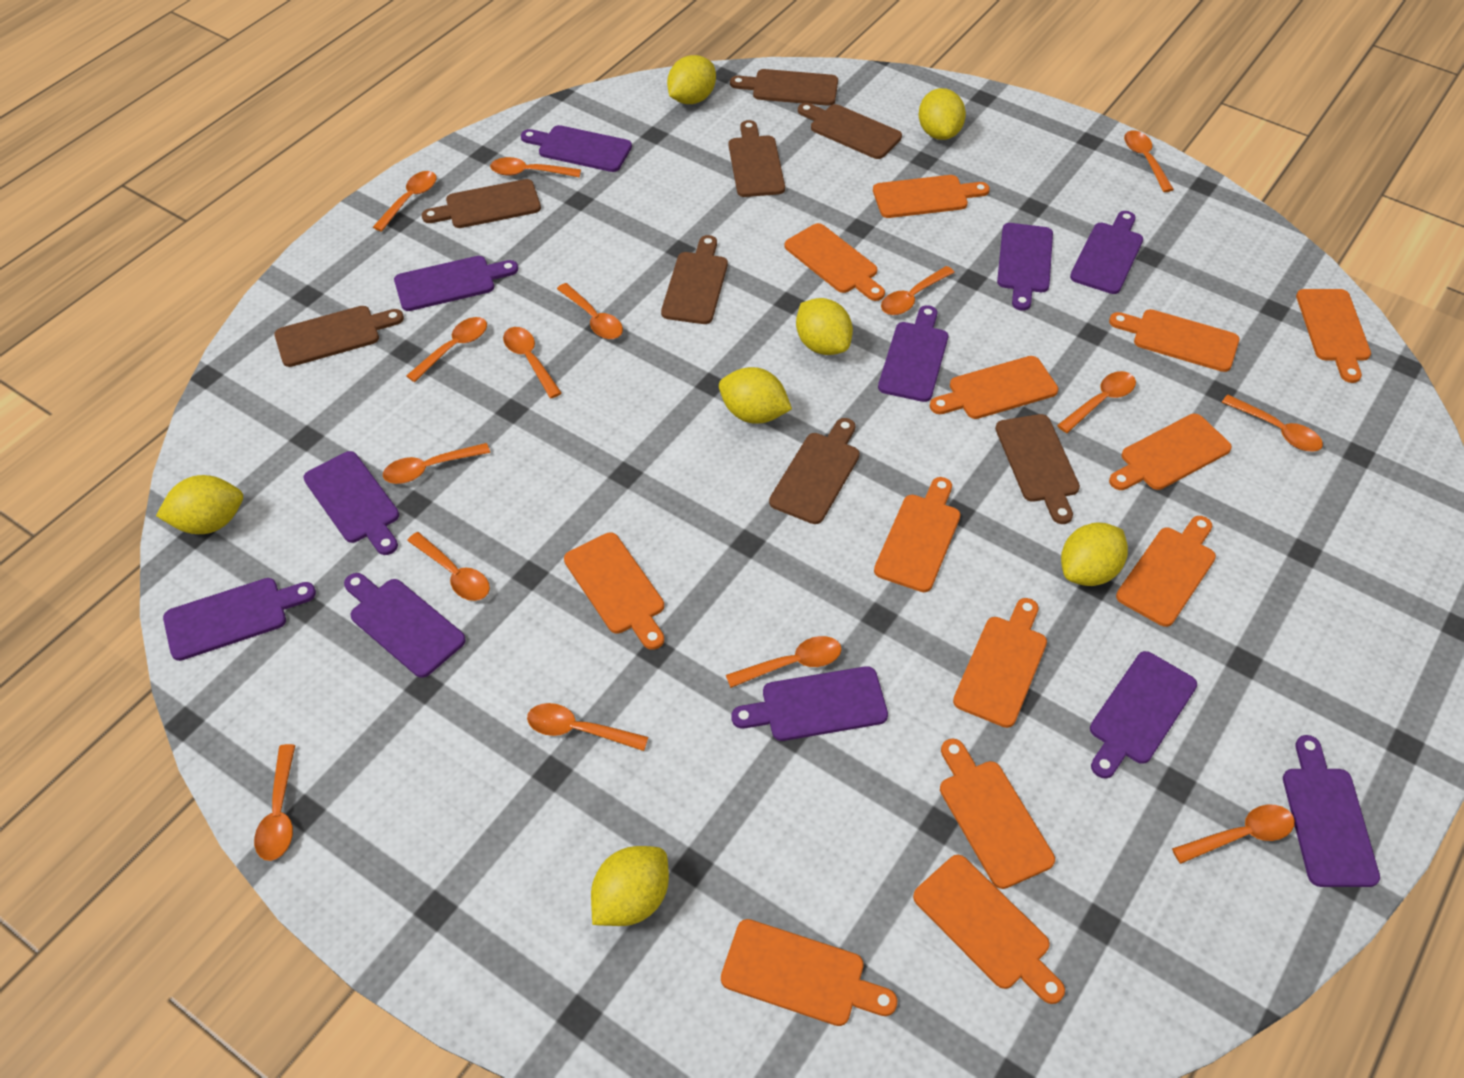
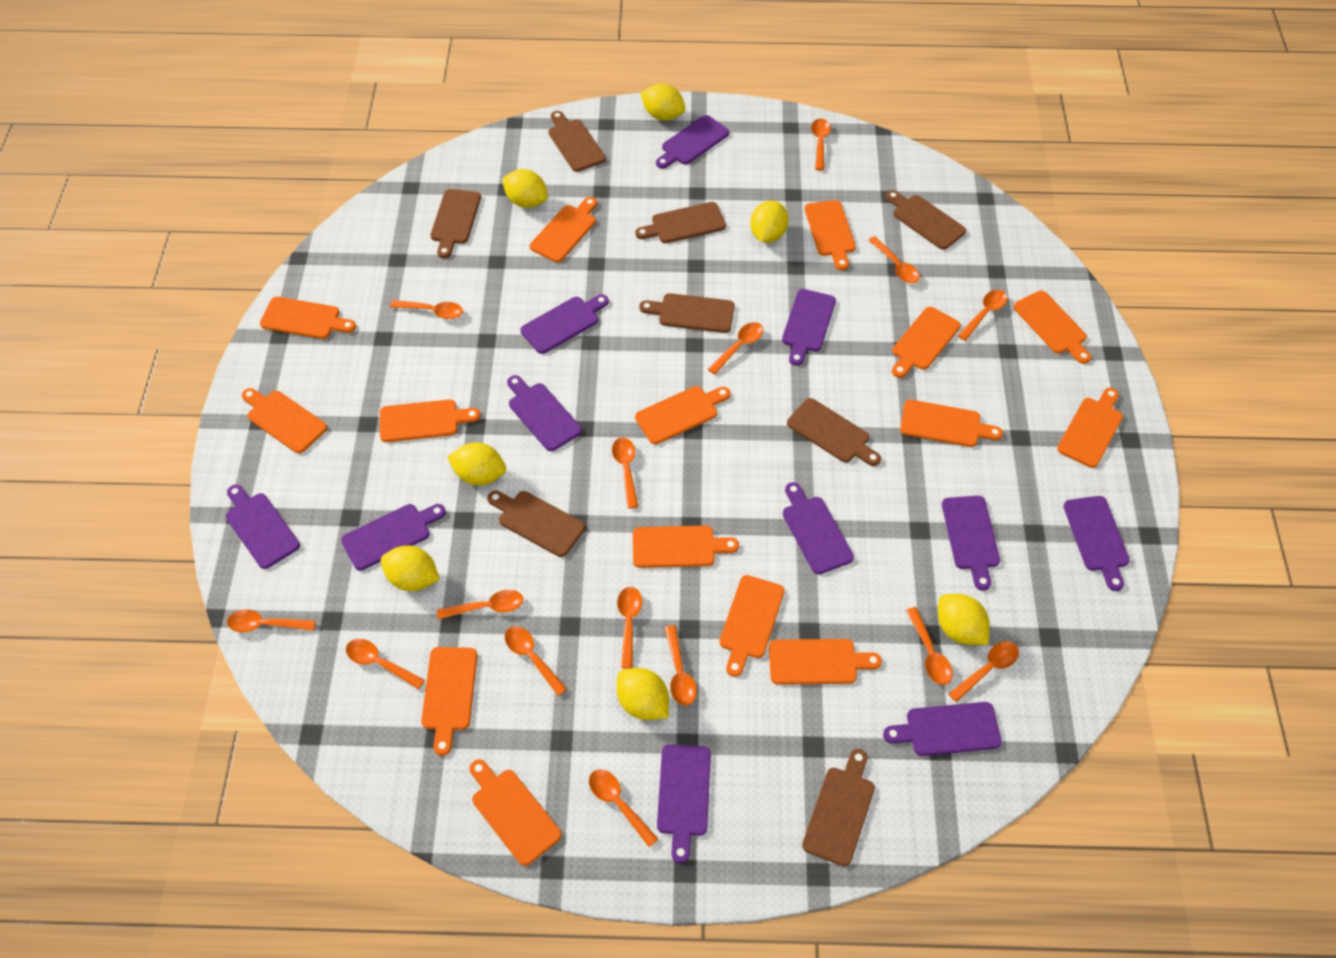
orange cutting board: [564,533,664,650] [721,919,897,1026] [784,223,885,301] [873,175,990,218] [874,477,961,592] [913,855,1065,1004] [930,356,1058,419] [940,738,1055,889] [953,598,1047,728] [1109,309,1239,372] [1109,414,1232,490] [1116,516,1216,627] [1296,289,1371,383] = 13 -> [242,388,327,453] [260,297,356,339] [380,399,480,442] [421,647,478,756] [470,759,561,866] [530,197,597,262] [633,526,739,568] [635,386,730,444] [719,575,784,677] [769,639,882,685] [805,200,856,270] [892,307,961,378] [900,400,1003,447] [1014,291,1091,364] [1057,388,1123,468] = 15

